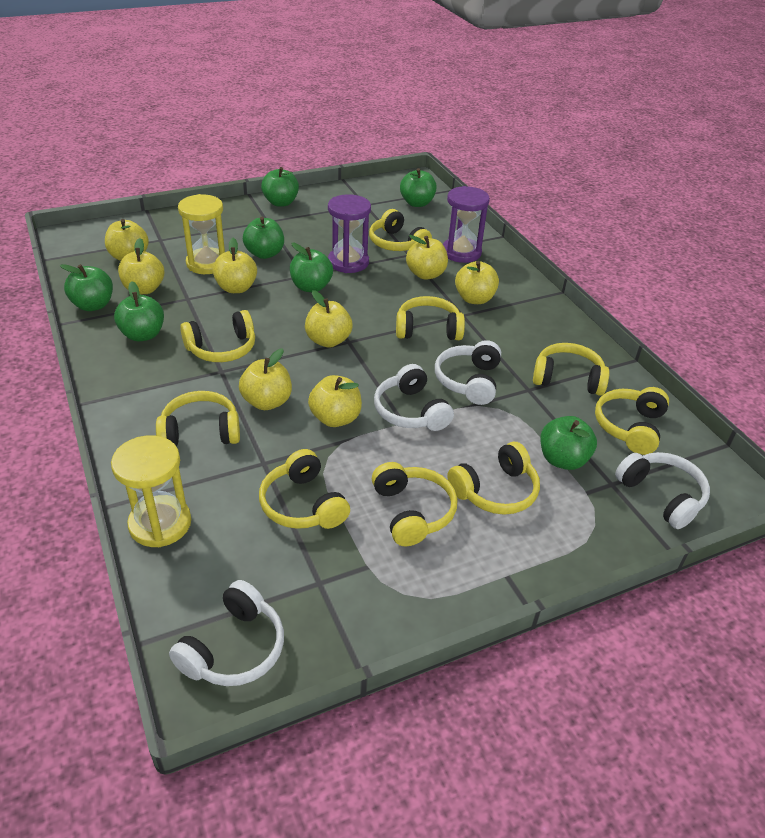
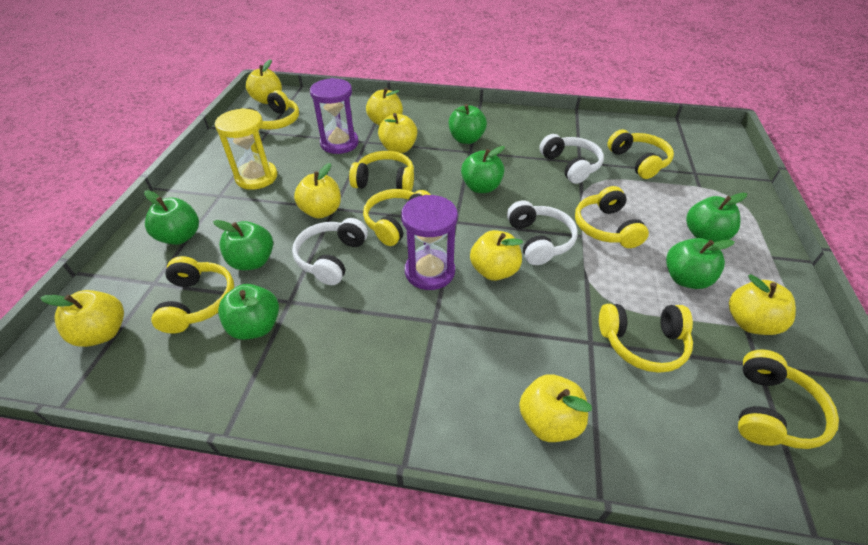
white headphones: [169,580,284,686] [374,364,454,431] [435,340,501,405] [615,452,710,529] = 4 -> [292,218,368,285] [507,200,578,265] [539,134,604,184] = 3
yellow headphones: [156,391,240,446] [180,310,255,362] [259,449,350,529] [369,209,432,251] [372,462,457,546] [396,296,465,340] [447,442,540,515] [533,343,610,396] [595,387,669,455] = 9 -> [151,256,234,333] [246,90,299,130] [349,151,414,191] [363,189,431,246] [575,186,649,248] [599,304,693,373] [607,129,674,179] [738,350,839,449] = 8
yellow hourglass: [111,435,191,547] [178,194,225,274] = 2 -> [215,108,277,190] = 1

